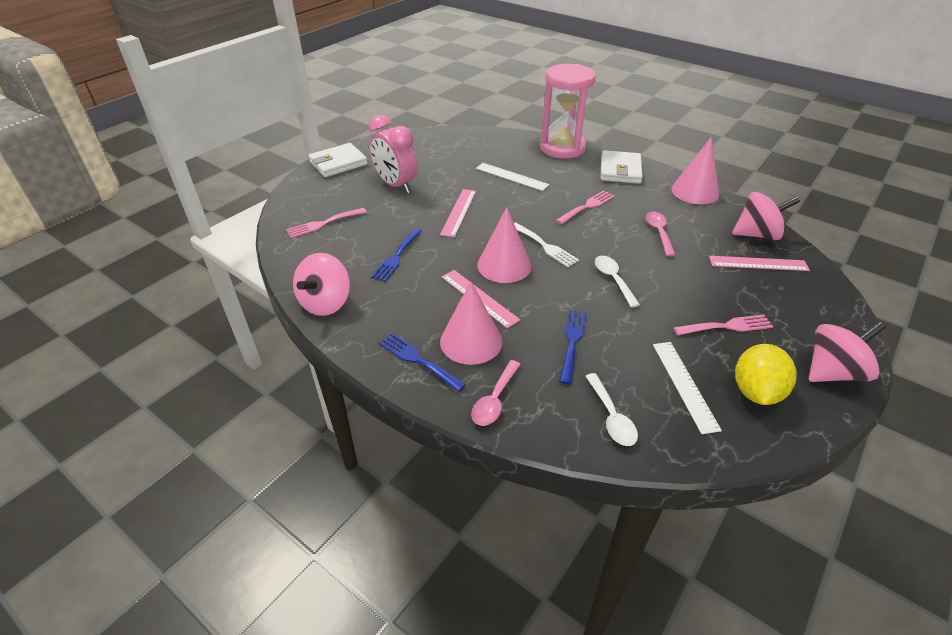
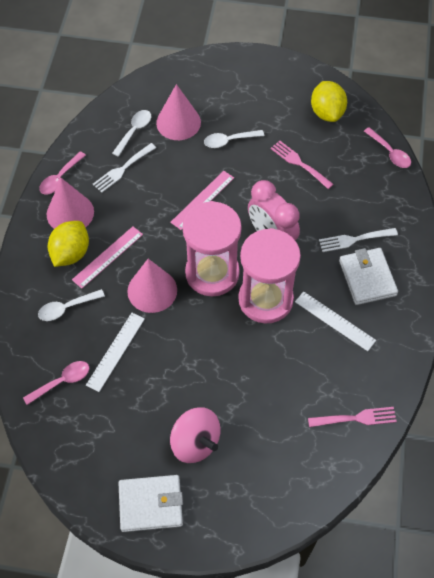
blue fork: [371,228,422,282] [379,333,466,392] [559,310,587,384] = 3 -> none = 0
pink fork: [286,208,367,238] [556,190,615,224] [673,314,773,335] = 3 -> [270,141,334,189] [308,407,397,427] = 2
pink hourglass: [540,64,596,159] = 1 -> [182,201,242,297] [238,228,301,324] = 2
pink ruler: [440,189,476,237] [442,270,520,328] [709,256,810,271] = 3 -> [72,226,143,289] [170,171,234,230] = 2
pink spinning top: [293,253,350,316] [732,192,800,240] [809,321,886,382] = 3 -> [170,408,221,463] = 1
pink spoon: [471,360,521,426] [646,211,675,256] = 2 -> [23,361,89,405] [39,151,86,195] [364,127,411,168] = 3
white fork: [514,222,579,267] = 1 -> [93,143,156,193] [319,228,398,252] = 2
white spoon: [585,373,638,446] [595,256,640,307] = 2 -> [38,289,105,321] [112,110,151,157] [204,130,264,148] = 3
yellow lemon: [735,344,797,405] = 1 -> [48,221,89,267] [311,81,347,122] = 2

